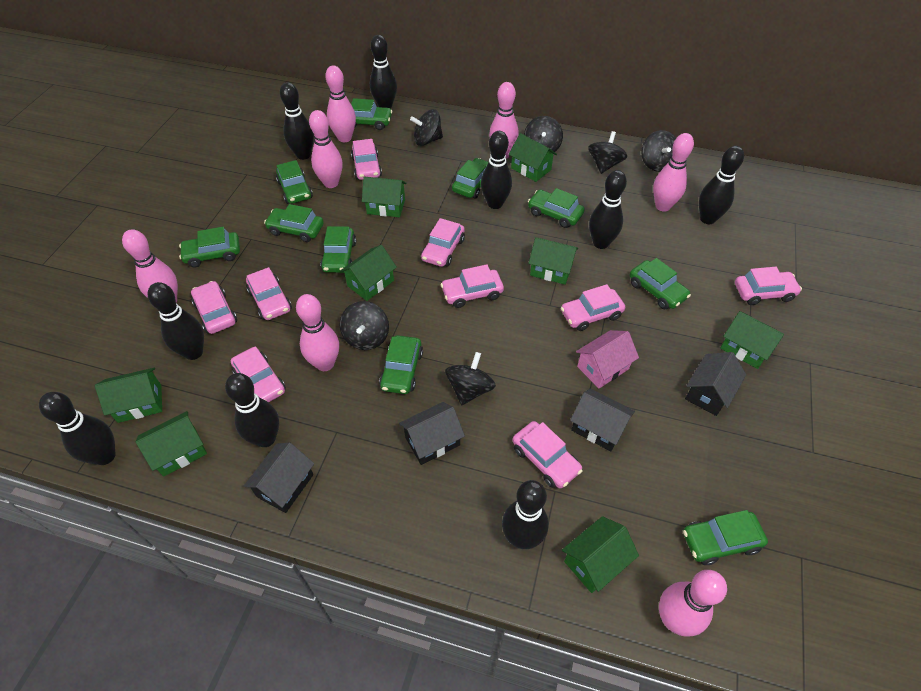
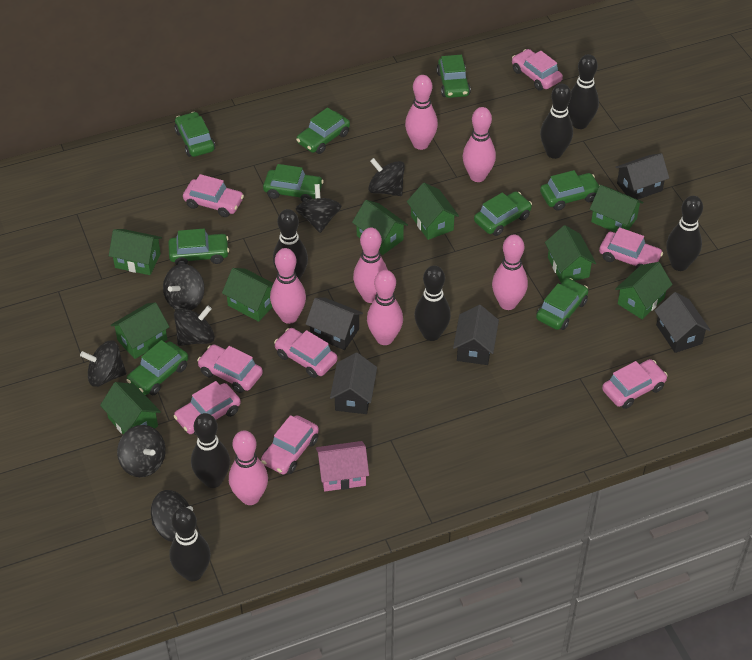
black bowling pin: [39,392,116,465] [148,282,204,360] [225,373,279,447] [280,82,314,160] [370,35,397,109] [481,131,512,209] [502,480,549,549] [589,170,627,249] [699,146,744,224] = 9 -> [169,507,211,581] [191,413,230,488] [273,209,308,280] [414,265,451,341] [540,84,573,159] [568,54,599,129] [666,196,703,271] = 7
black house: [244,442,314,513] [399,402,465,465] [570,388,635,452] [685,352,746,416] = 4 -> [306,297,363,350] [330,353,377,414] [453,305,499,365] [615,153,669,200] [654,292,711,353] = 5
black spinning top: [339,301,389,350] [410,109,443,146] [445,352,496,405] [524,116,563,154] [588,131,627,174] [641,130,676,172] = 6 -> [80,340,126,387] [117,425,166,477] [151,490,193,542] [163,264,204,310] [174,306,215,346] [296,184,341,233] [368,158,405,196] = 7
green car: [179,227,240,268] [264,204,324,242] [276,160,313,204] [320,226,356,273] [351,98,392,130] [379,335,423,394] [452,158,488,198] [528,188,585,228] [630,258,691,309] [683,510,768,565] = 10 -> [126,340,188,395] [168,229,229,265] [174,112,215,157] [263,164,324,202] [296,107,350,154] [436,55,471,98] [474,191,532,236] [536,278,588,330] [540,170,600,211] = 9
green house: [95,368,162,423] [136,411,207,477] [340,245,397,301] [362,176,407,217] [509,133,557,182] [529,237,578,285] [562,516,639,593] [720,311,784,369] = 8 -> [100,382,161,434] [109,229,162,275] [110,302,169,359] [222,268,274,322] [352,200,408,255] [407,183,459,240] [545,225,596,283] [590,185,643,233] [615,262,673,319] = 9
pink car: [191,281,237,334] [231,346,286,403] [246,267,292,320] [351,139,382,180] [421,218,465,267] [441,264,504,308] [513,421,583,489] [561,284,625,331] [735,267,802,305] = 9 -> [173,381,241,436] [183,174,244,217] [197,344,263,393] [261,415,319,475] [274,328,338,378] [512,49,563,90] [599,227,663,269] [602,359,668,409] = 8

